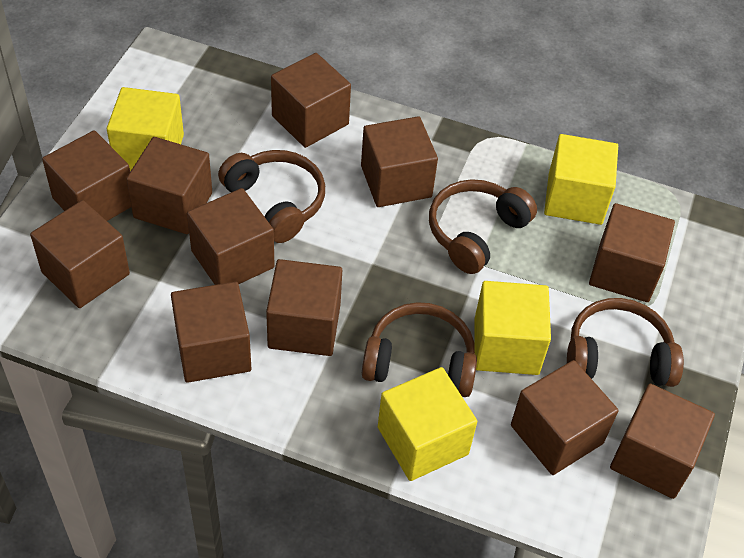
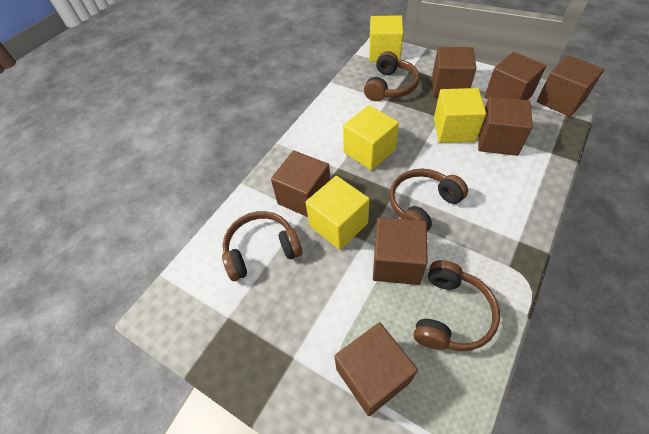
brown cube: [30,200,130,308] [42,130,131,221] [126,137,212,234] [171,282,251,383] [187,188,275,285] [266,259,342,356] [271,53,351,148] [361,116,438,207] [511,360,619,475] [589,203,675,302] [610,384,715,499] = 11 -> [271,150,330,217] [334,322,418,416] [373,217,428,285] [432,47,477,97] [478,97,533,156] [484,52,546,100] [537,55,604,117] = 7

